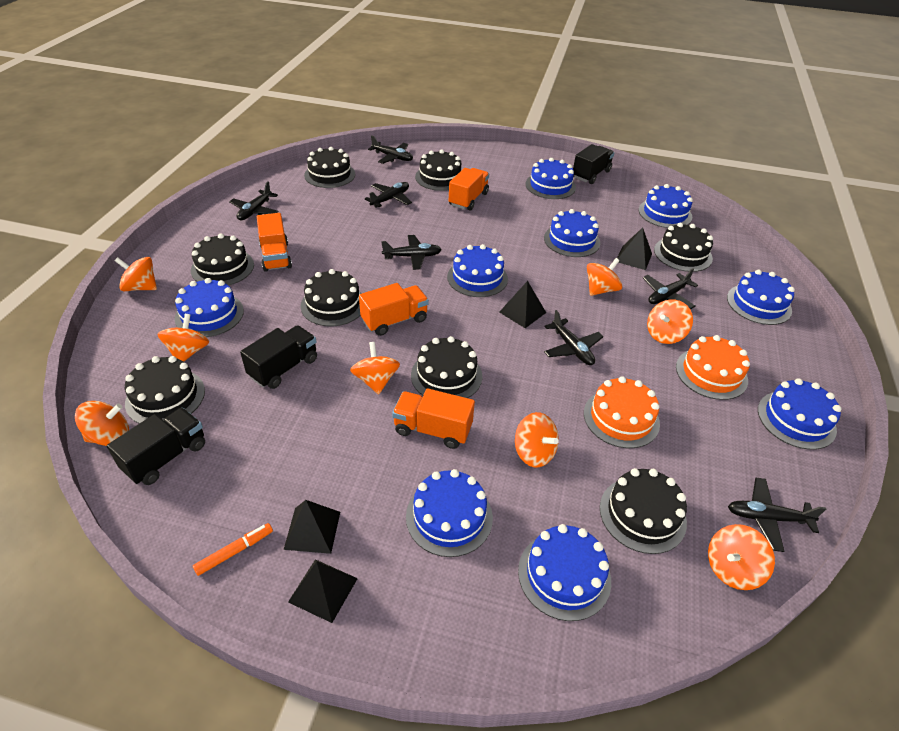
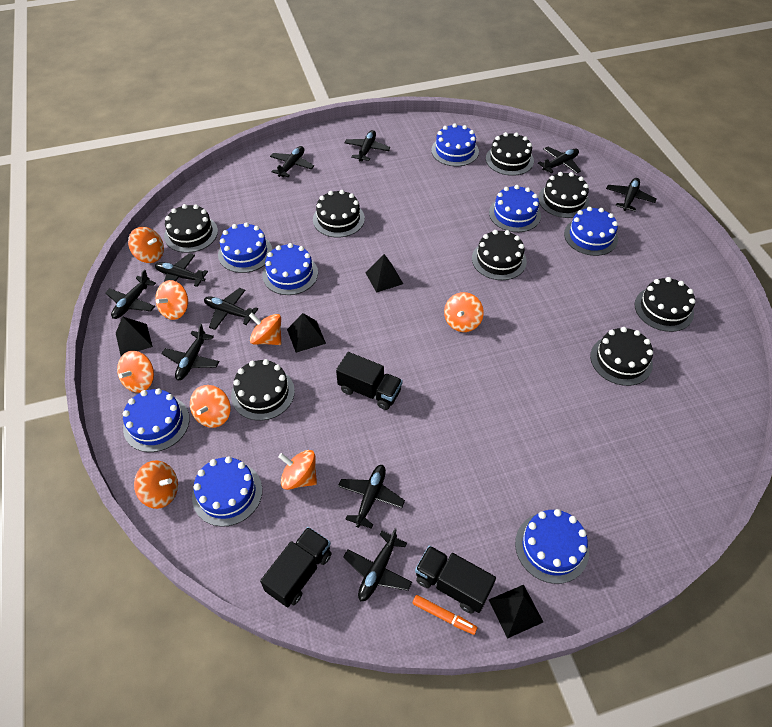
black plane: [229,181,279,220] [365,182,412,208] [368,135,413,164] [381,235,442,270] [544,310,603,365] [643,268,698,309] [728,478,826,552] = 7 -> [105,269,156,319] [155,253,208,287] [161,324,220,380] [204,288,258,330] [270,146,314,177] [338,465,405,529] [343,528,412,601] [345,130,390,162] [538,147,581,174] [606,178,656,211] = 10
blue cake: [174,278,244,337] [406,469,493,557] [447,244,508,297] [518,524,611,621] [525,158,576,199] [544,209,600,257] [638,184,693,228] [727,270,795,325] [758,378,841,450] = 9 -> [123,388,190,452] [192,456,262,527] [218,222,272,273] [263,243,318,295] [431,123,479,166] [489,185,541,232] [515,509,589,584] [564,207,618,256] = 8
orange cake: [584,376,660,448] [676,335,750,400] = 2 -> none = 0
orange truck: [257,213,292,272] [359,283,429,336] [392,388,475,449] [449,168,489,210] = 4 -> none = 0

